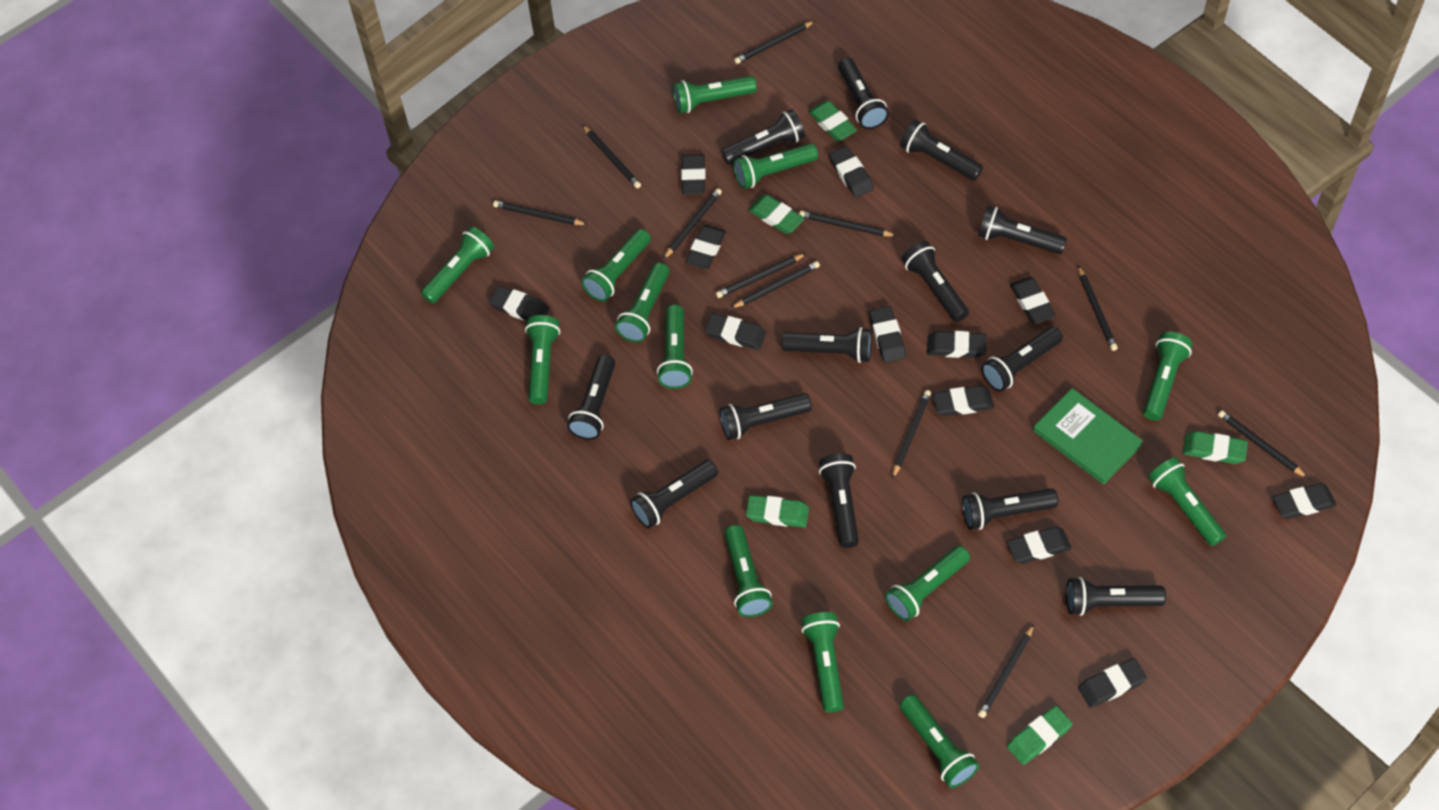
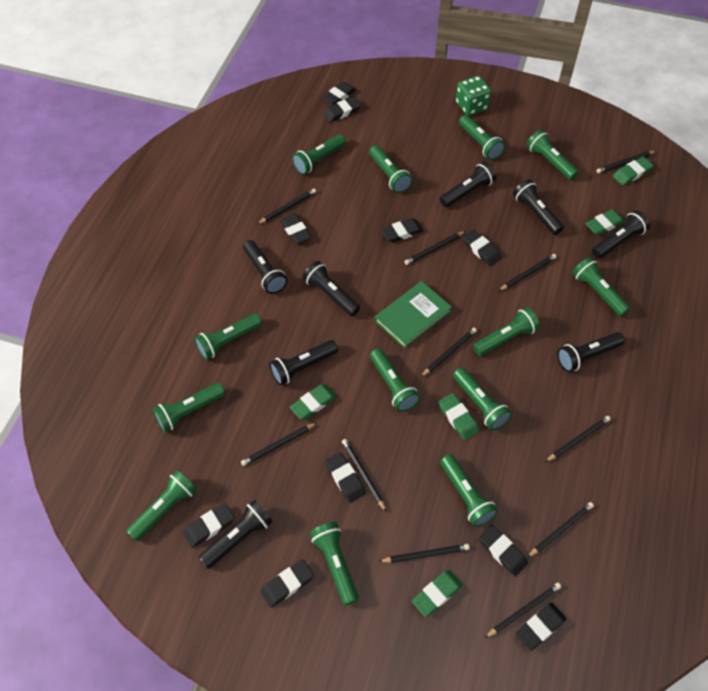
black eraser: [488,285,549,321] [681,154,706,194] [685,225,726,269] [705,313,766,350] [829,146,874,198] [869,306,906,363] [927,331,987,358] [932,385,994,416] [1007,526,1072,564] [1010,277,1056,324] [1078,658,1147,708] [1273,483,1337,519] = 12 -> [183,503,235,548] [260,559,314,608] [280,213,311,244] [322,82,356,105] [323,97,361,122] [325,452,366,503] [381,218,423,243] [462,229,501,266] [478,524,528,576] [516,602,566,651] = 10
black flashlight: [567,355,615,440] [630,460,718,528] [719,393,812,440] [721,109,805,165] [782,327,872,363] [819,453,859,548] [838,58,889,129] [900,120,983,180] [901,241,969,322] [962,488,1058,530] [978,205,1067,254] [981,326,1063,392] [1066,577,1166,616] = 13 -> [199,500,273,569] [243,240,287,294] [269,340,338,386] [303,261,360,316] [440,162,496,207] [513,179,564,235] [557,332,625,372] [592,210,650,259] = 8
green dice: none = 0 -> [456,75,492,116] = 1

